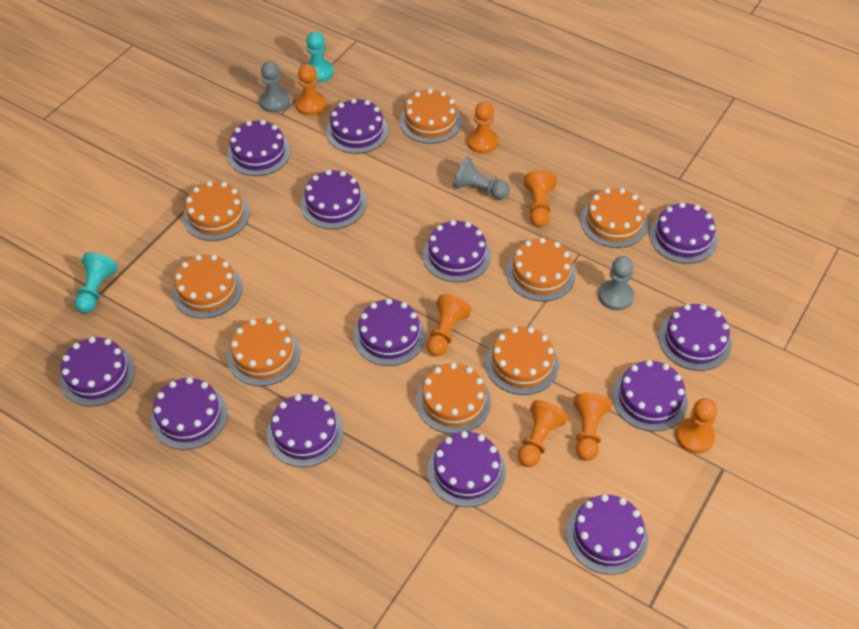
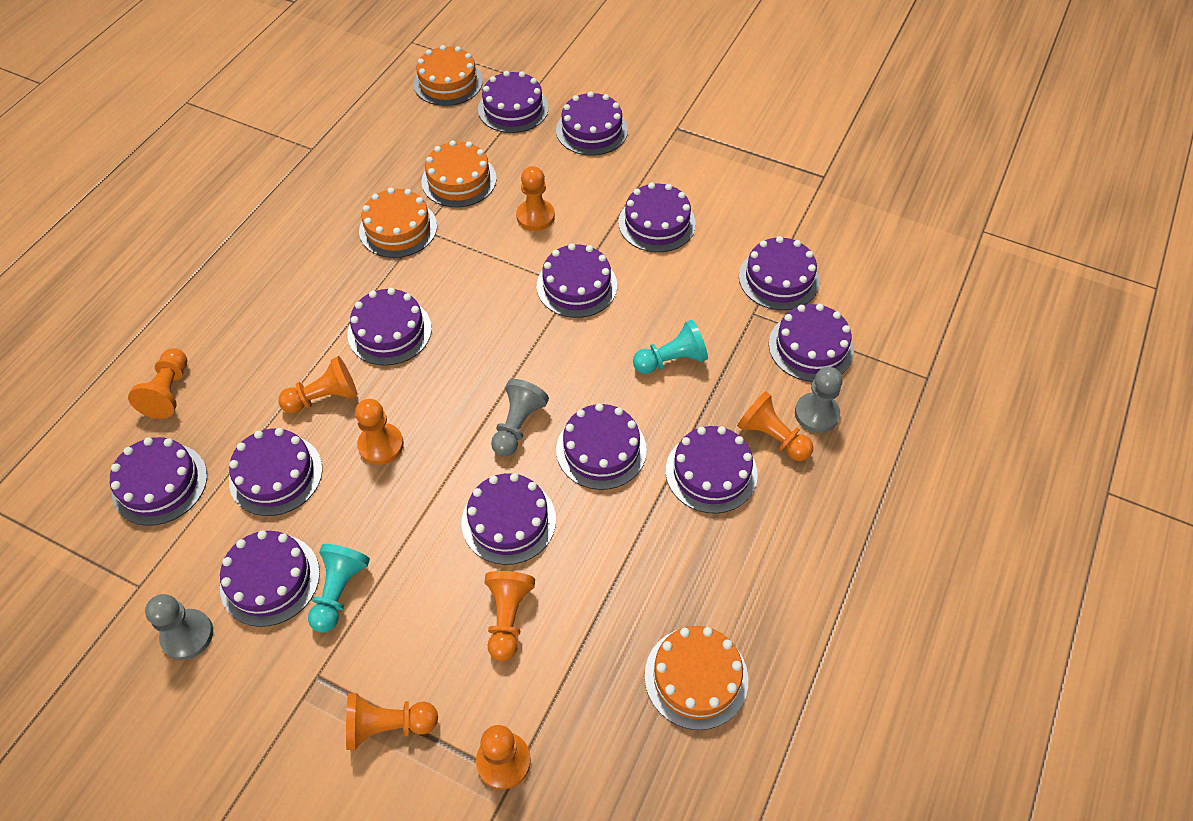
orange cake: [172,255,242,318] [183,181,249,241] [227,318,300,386] [400,89,461,143] [416,363,491,434] [485,327,559,395] [506,238,575,301] [581,188,648,248] = 8 -> [359,188,437,258] [413,45,483,106] [421,140,497,207] [645,626,748,730] = 4
orange pawn: [295,64,326,116] [426,294,471,356] [467,101,499,154] [518,400,568,467] [524,170,557,227] [573,393,612,461] [675,398,717,454] = 7 -> [128,348,187,419] [278,356,357,413] [346,693,438,750] [355,399,404,465] [476,725,531,790] [484,571,535,661] [516,166,555,231] [737,391,814,461] = 8

